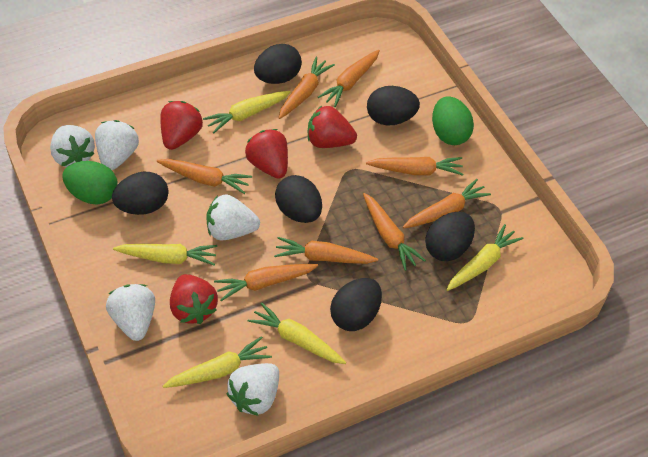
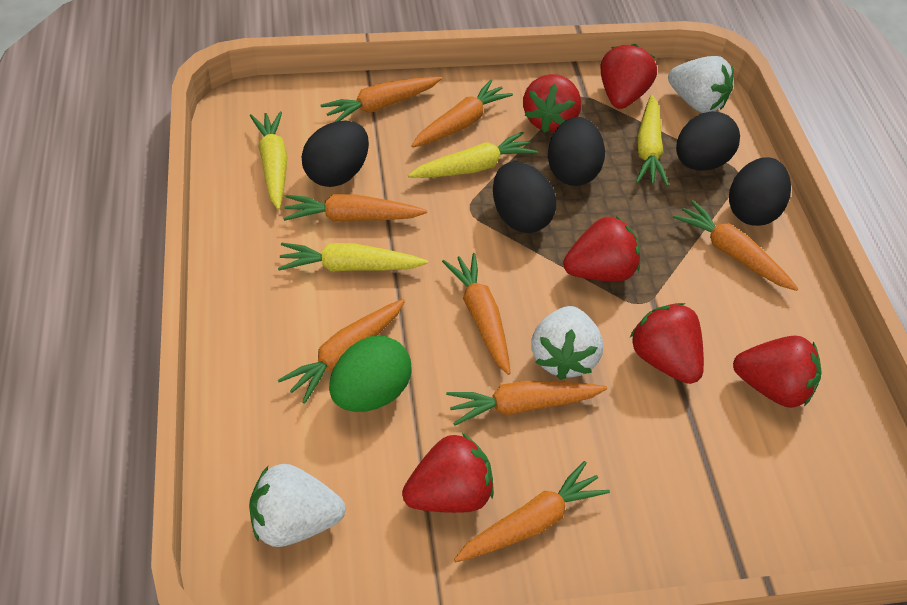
black egg: [112,172,169,215] [254,44,302,84] [275,175,322,223] [330,278,382,331] [367,86,420,126] [425,212,475,261] = 6 -> [302,120,369,187] [493,162,556,233] [548,117,605,186] [676,111,740,171] [729,158,791,226] = 5
green egg: [62,161,118,205] [432,96,474,145] = 2 -> [329,336,411,412] = 1
red strawberry: [160,101,203,150] [170,274,218,324] [245,129,288,179] [308,106,357,148] = 4 -> [402,433,494,513] [523,74,581,133] [563,216,640,282] [601,44,657,109] [630,303,704,384] [733,336,822,408] = 6
white strawberry: [50,125,95,167] [95,120,139,170] [106,284,155,341] [206,194,260,240] [226,363,279,416] = 5 -> [249,464,345,547] [531,306,603,380] [668,56,734,113] = 3
yellow carrot: [113,244,217,266] [163,336,272,388] [203,91,290,133] [247,302,346,364] [446,224,523,291] = 5 -> [250,111,287,210] [278,243,428,272] [408,132,537,178] [636,95,669,186] = 4

